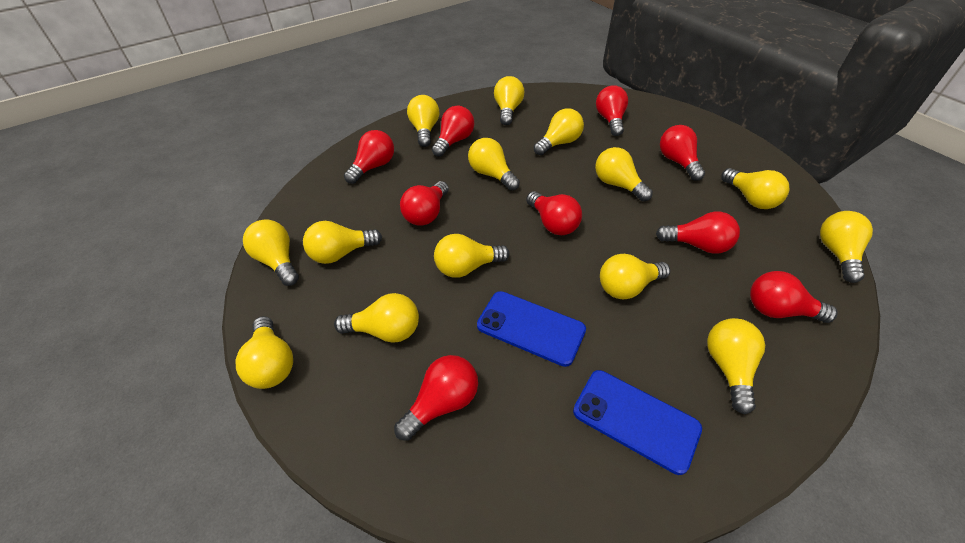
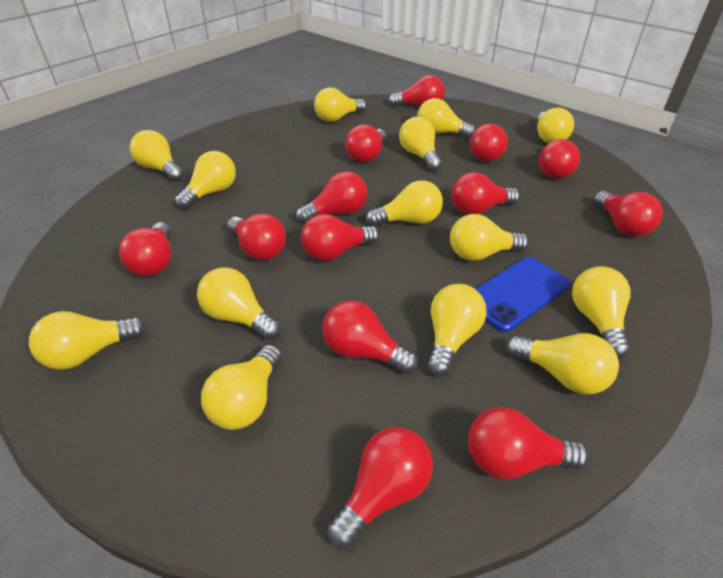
blue phone: [477,291,586,367] [573,370,702,475] = 2 -> [475,257,570,332] = 1
red light bulb: [344,130,394,184] [394,355,478,441] [400,181,449,226] [432,106,474,157] [526,191,582,235] [596,85,628,136] [656,211,740,254] [660,125,705,181] [750,271,838,323] = 9 -> [119,222,172,277] [227,213,286,260] [296,171,367,223] [301,214,379,261] [322,300,418,374] [328,427,433,548] [345,124,386,163] [389,75,445,106] [451,172,519,215] [468,407,589,480] [470,124,508,162] [539,139,580,179] [594,191,663,237] = 13

